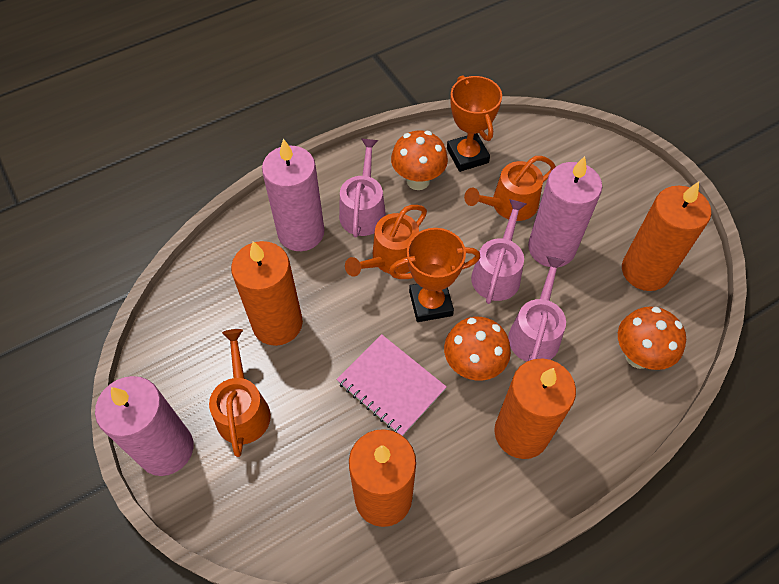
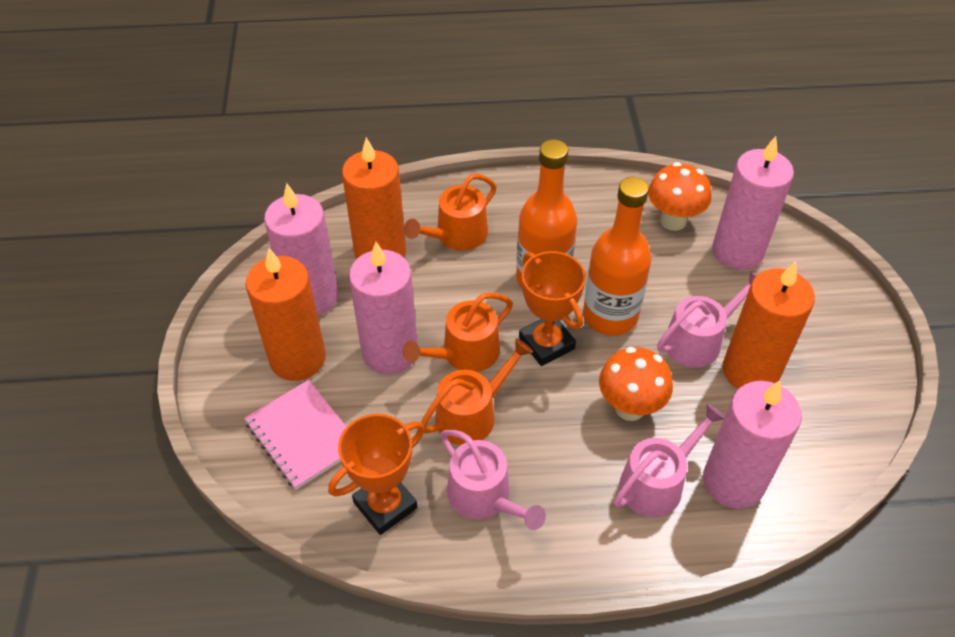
orange bottle: none = 0 -> [516,139,577,289] [583,177,651,336] = 2
orange candle: [231,241,303,346] [349,429,416,527] [494,359,576,459] [622,182,711,291] = 4 -> [246,248,326,381] [342,137,406,259] [723,261,815,389] = 3
orange mushroom: [391,131,448,190] [444,317,511,381] [618,306,686,370] = 3 -> [599,347,673,421] [648,162,711,231] = 2
pink candle: [95,376,193,476] [262,139,324,251] [528,156,602,267] = 3 -> [264,183,338,316] [349,242,417,374] [703,380,802,509] [712,136,794,270] = 4

